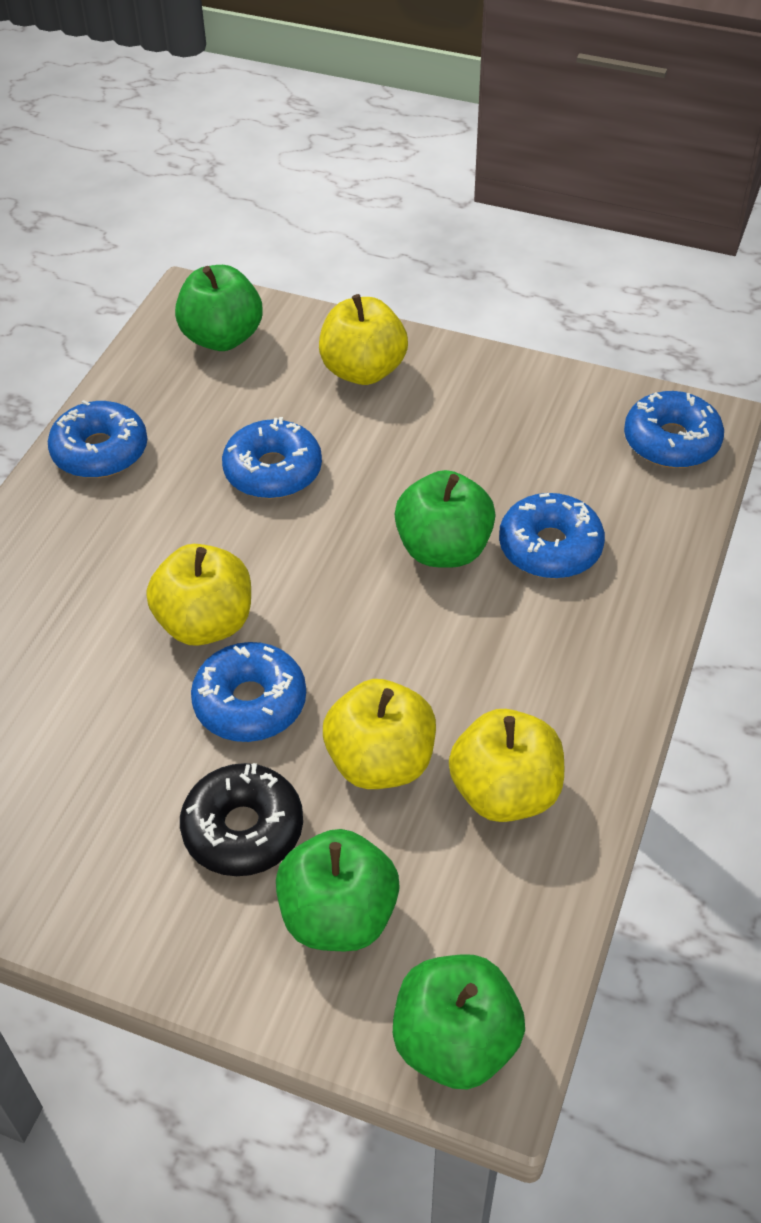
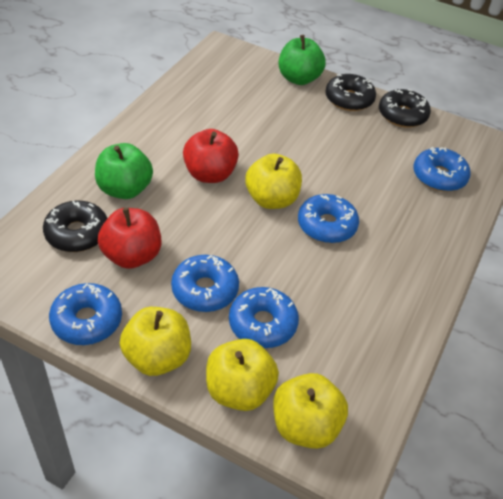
black donut: [180,763,303,876] = 1 -> [43,201,108,252] [325,74,376,111] [379,89,431,128] = 3
green apple: [175,265,263,351] [276,829,400,952] [393,954,525,1090] [395,470,496,568] = 4 -> [95,143,153,199] [278,35,326,85] = 2
red apple: none = 0 -> [98,208,161,269] [183,129,239,183] = 2

